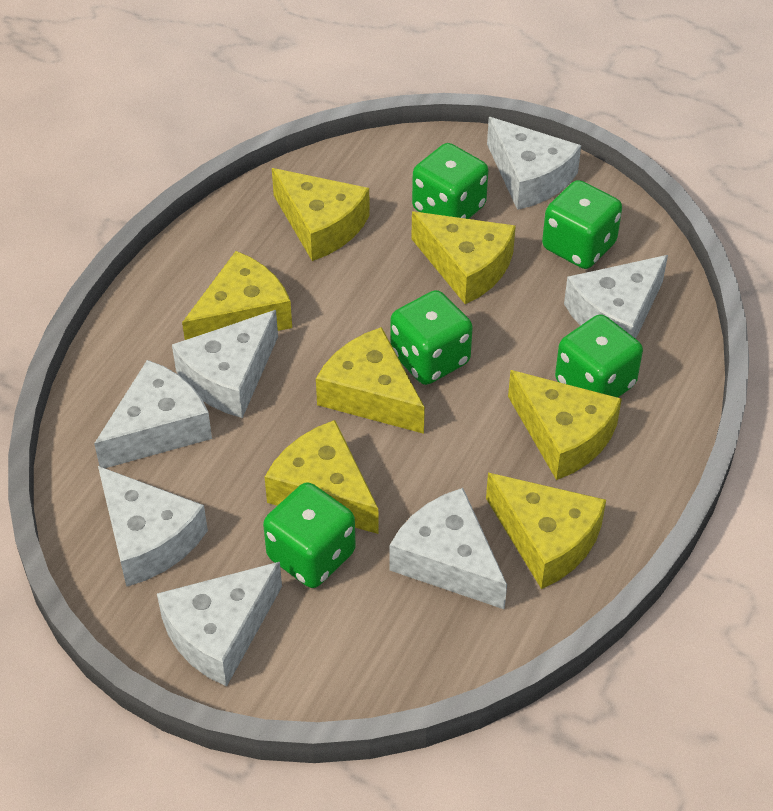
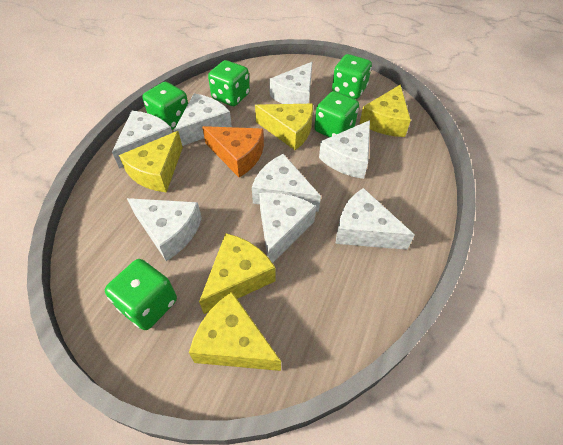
orange cheese: none = 0 -> [202,126,264,177] = 1
white cheese: [94,360,212,468] [98,466,208,587] [157,562,282,687] [172,310,278,418] [390,488,507,610] [487,117,581,210] [564,255,668,339] = 7 -> [112,111,172,169] [127,198,202,261] [174,93,232,146] [252,154,321,212] [259,193,316,263] [269,62,312,104] [319,120,370,179] [336,188,415,250] = 8
yellow cheese: [182,251,292,340] [265,420,379,534] [272,168,370,261] [316,327,425,434] [411,211,516,304] [486,473,606,589] [508,370,622,480] = 7 -> [119,131,183,193] [189,292,281,371] [199,233,275,314] [255,104,313,150] [359,85,411,137] = 5

